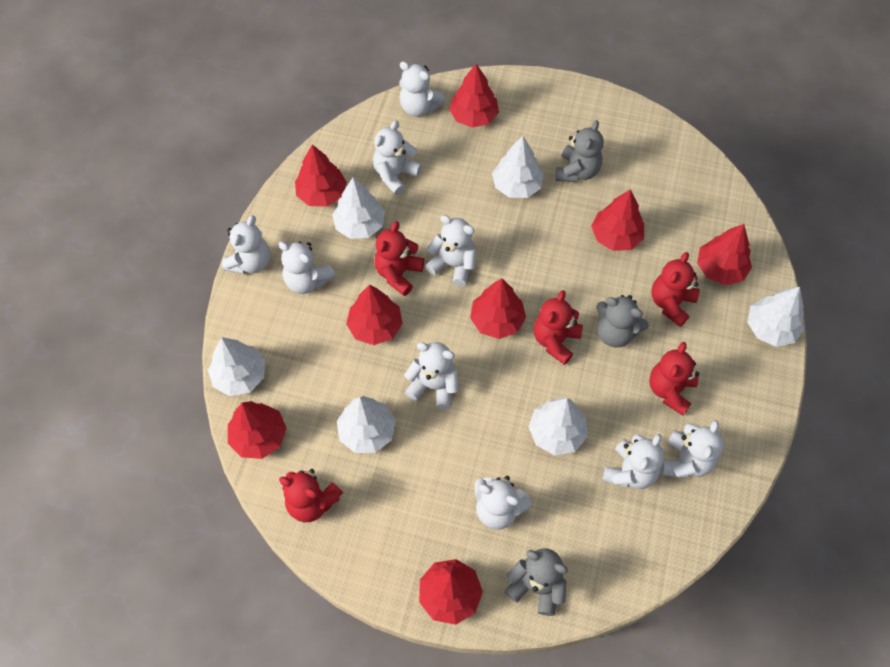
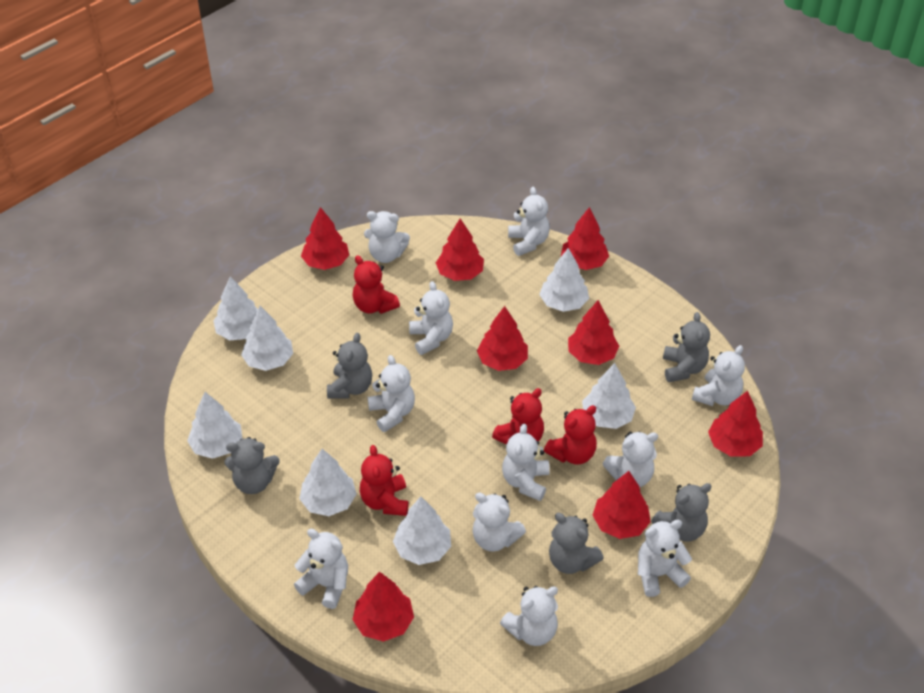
grey teddy bear: [504,548,568,616] [555,120,604,183] [596,295,649,347] = 3 -> [225,437,280,494] [327,333,372,398] [549,513,604,574] [651,483,711,542] [663,312,710,382] = 5
red teddy bear: [279,469,343,522] [374,221,424,296] [534,290,583,365] [649,342,699,416] [652,252,700,327] = 5 -> [353,255,400,314] [360,445,408,516] [492,388,544,445] [544,405,597,464] = 4
white teddy bear: [222,215,270,275] [278,241,336,294] [373,120,422,195] [399,61,445,117] [404,342,459,409] [425,215,476,286] [474,476,531,530] [602,434,664,489] [661,420,724,478] = 9 -> [294,529,348,609] [364,211,410,263] [368,355,415,432] [409,281,453,355] [473,493,526,552] [500,586,558,646] [502,424,550,501] [508,187,550,256] [603,431,658,487] [638,520,692,597] [692,345,745,406] = 11
white tree: [208,337,265,396] [332,177,385,239] [337,396,396,453] [492,136,544,198] [529,397,588,455] [747,287,804,347] = 6 -> [187,392,242,459] [213,276,258,340] [241,306,293,371] [299,449,357,516] [393,497,451,565] [539,248,589,312] [582,363,636,429] = 7

